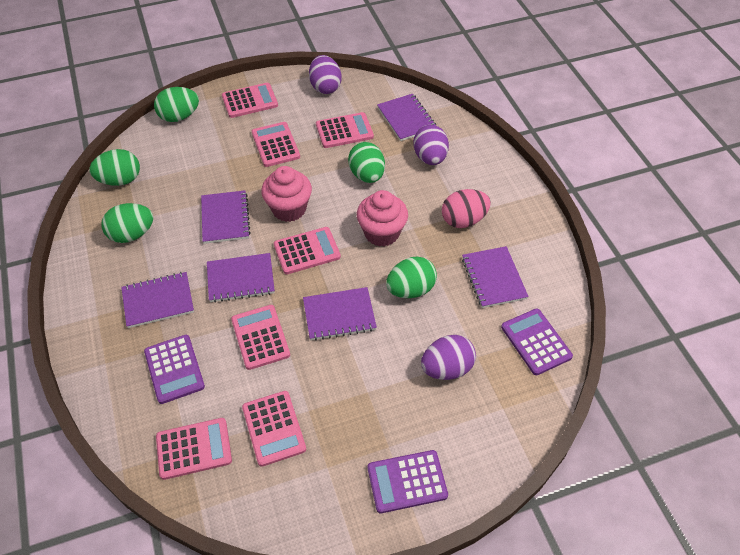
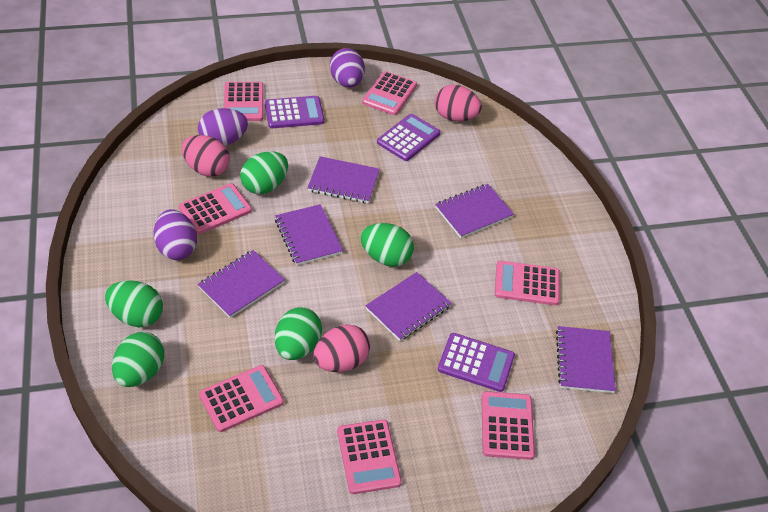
pink cupcake: [261,166,312,222] [357,190,408,247] = 2 -> none = 0
pink egg: [442,189,491,228] = 1 -> [181,135,230,177] [313,324,370,372] [435,85,482,122] = 3

